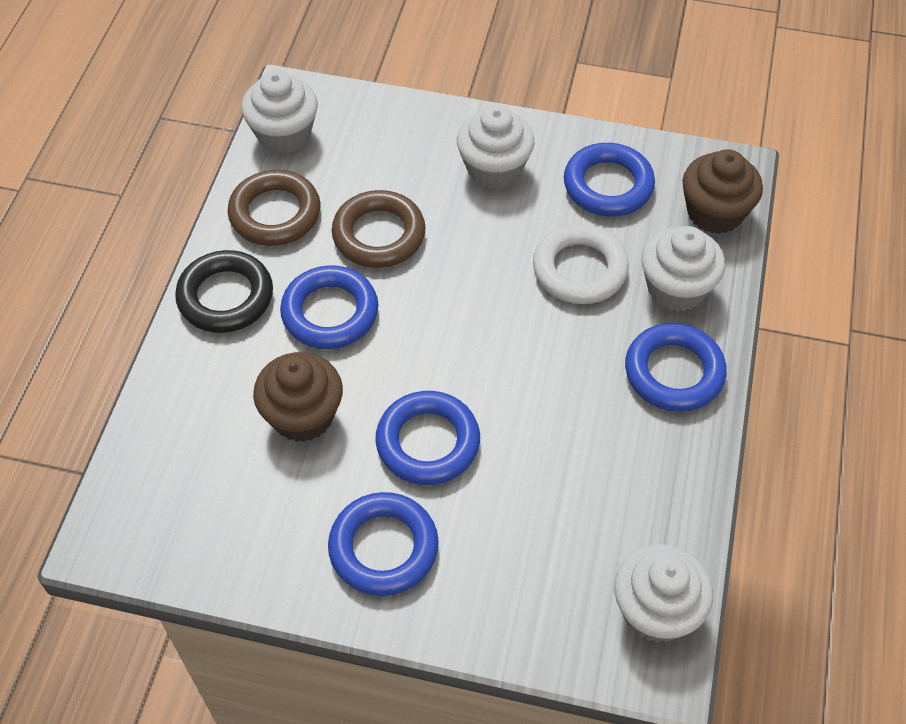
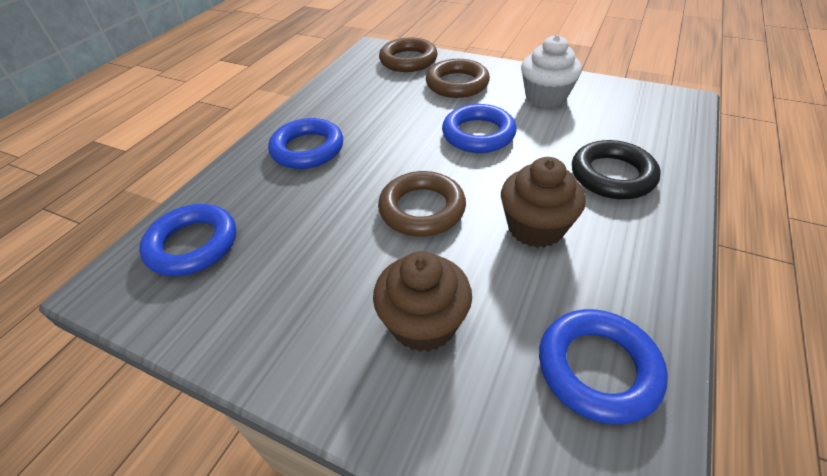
blue ring: [280,265,379,349] [328,492,439,596] [375,391,480,485] [564,143,655,217] [625,323,727,412] = 5 -> [139,204,236,276] [268,118,343,169] [442,104,517,153] [539,309,668,424] = 4
brown ring: [228,170,320,246] [332,190,426,268] = 2 -> [378,171,466,237] [379,37,437,72] [426,59,490,98] = 3
white cupcake: [241,70,318,154] [457,105,534,189] [614,544,713,643] [642,226,725,312] = 4 -> [521,35,582,107] = 1
white ring: [533,224,629,304] = 1 -> none = 0

